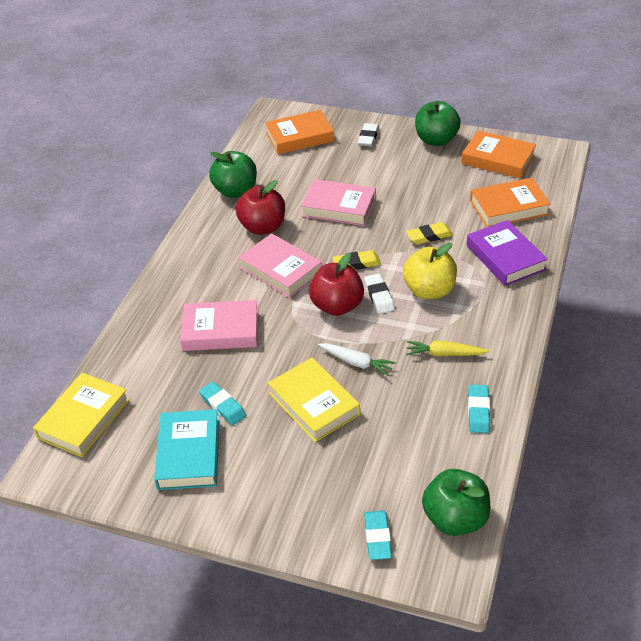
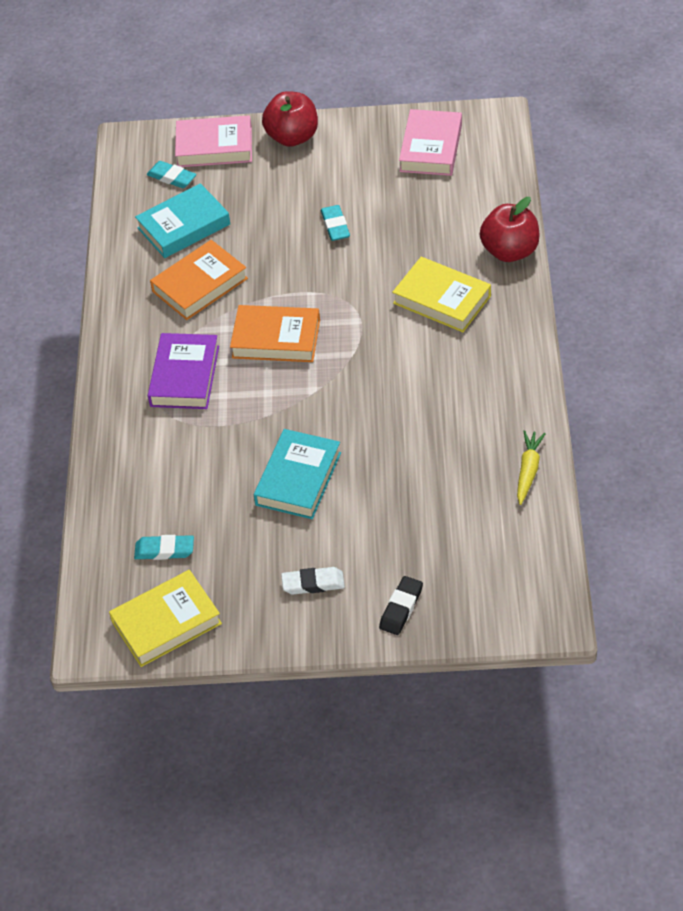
black eraser: none = 0 -> [379,576,423,635] = 1
green apple: [209,151,257,198] [415,101,461,146] [422,469,490,536] = 3 -> none = 0
orange book: [265,110,334,154] [462,130,536,178] [470,178,551,227] = 3 -> [150,240,248,320] [230,305,320,362] = 2
pink book: [180,300,258,351] [238,233,322,298] [301,179,376,226] = 3 -> [175,115,252,167] [399,109,462,176] = 2
turquoise book: [154,409,219,490] = 1 -> [135,183,230,258] [254,429,341,519] = 2
white carrot: [318,343,396,376] = 1 -> none = 0
white eraser: [358,123,379,146] [364,274,395,314] = 2 -> [281,567,345,595] = 1
yellow apple: [403,243,457,299] = 1 -> none = 0
yellow eraser: [332,250,381,270] [406,222,453,245] = 2 -> none = 0

